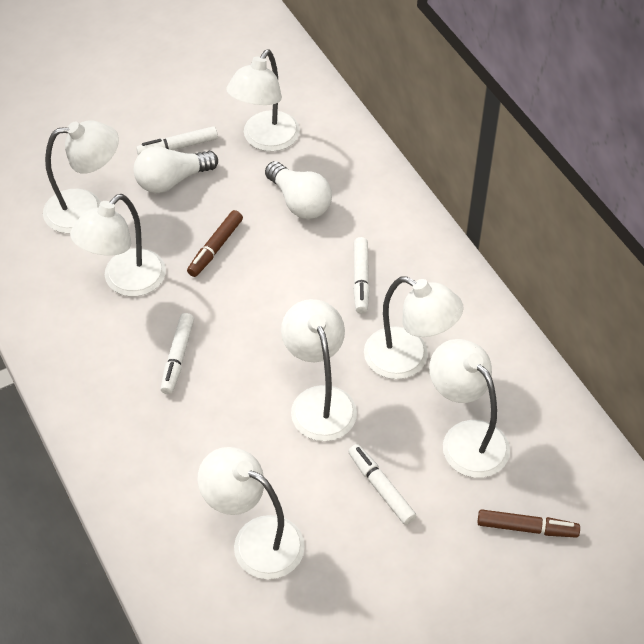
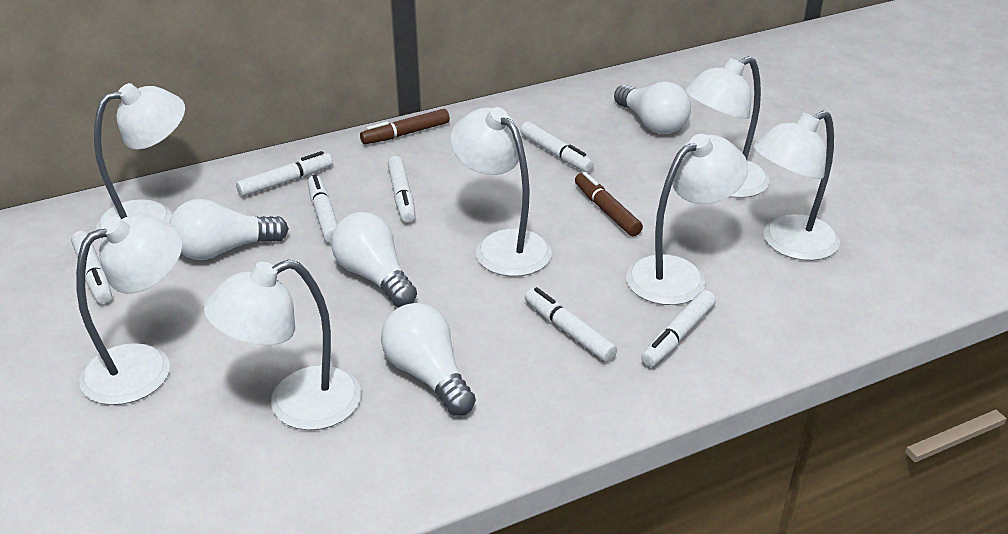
white light bulb: [134,146,218,193] [265,161,332,219] = 2 -> [169,199,289,260] [331,212,417,308] [381,303,476,416] [614,82,691,134] = 4
white marker: [136,126,218,155] [161,313,194,394] [348,444,416,525] [353,237,370,313] = 4 -> [71,231,112,304] [236,151,333,197] [308,174,338,243] [388,156,415,223] [520,122,594,172] [525,287,617,362] [641,290,716,367] = 7

